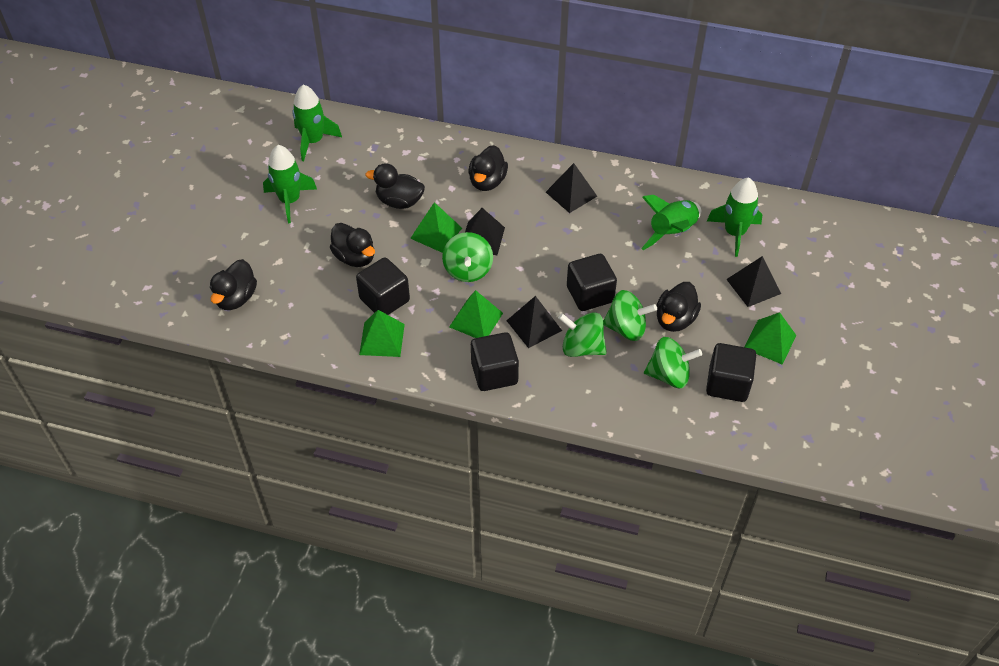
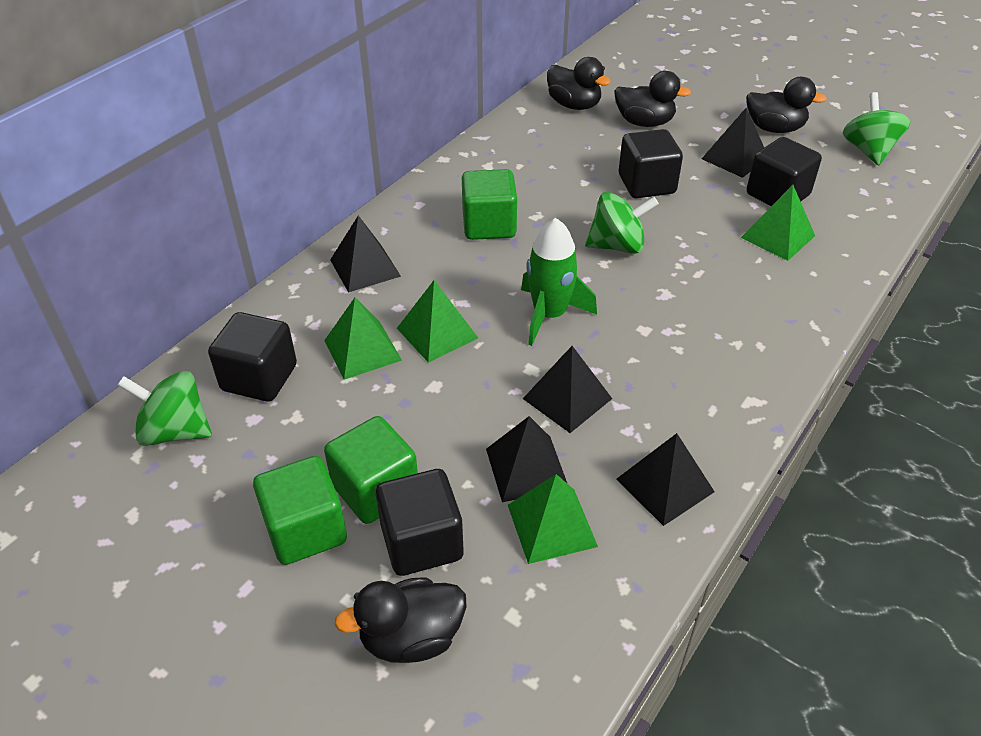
black duck: [210,259,257,310] [330,223,375,267] [365,163,425,209] [468,145,508,191] [657,282,701,332] = 5 -> [334,577,466,663] [547,57,611,110] [614,71,691,127] [746,77,827,133] = 4
black pyramid: [465,208,505,255] [507,296,562,348] [546,163,597,213] [726,256,781,307] = 4 -> [330,215,401,293] [486,416,568,502] [523,346,612,433] [617,433,715,526] [702,108,764,178] = 5
green cube: none = 0 -> [253,456,347,565] [324,416,418,524] [462,169,517,240] = 3
green rocket: [263,145,317,223] [292,85,342,161] [641,195,701,250] [707,177,763,257] = 4 -> [521,218,597,346] = 1
green spinning top: [442,232,493,282] [558,312,607,357] [603,290,657,341] [644,337,702,388] = 4 -> [118,371,212,446] [585,192,659,254] [843,92,910,166] = 3

